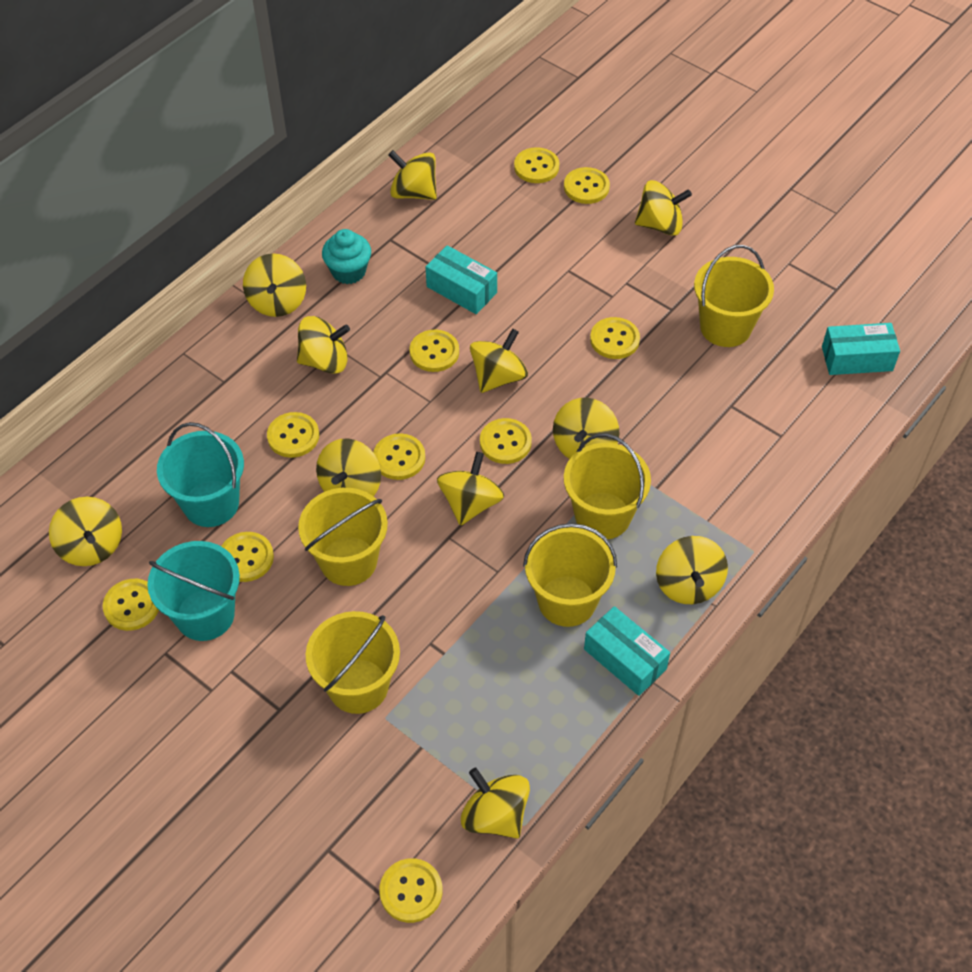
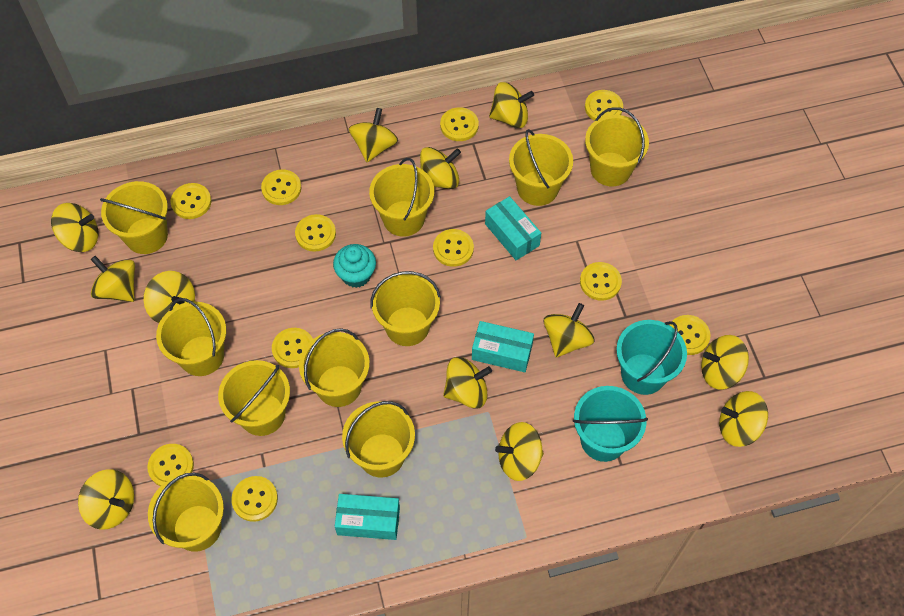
yellow bucket: [298,488,388,586] [306,611,400,714] [523,523,617,627] [564,434,651,539] [694,245,774,347] = 5 -> [100,181,168,254] [148,472,224,552] [156,298,226,376] [218,360,290,436] [299,328,370,407] [342,401,415,477] [369,158,434,237] [370,271,441,346] [509,129,573,206] [585,107,649,186] = 10
yellow button: [103,579,159,631] [221,532,274,582] [267,412,319,458] [373,433,425,480] [379,858,443,923] [410,330,459,372] [480,418,532,464] [514,147,559,183] [564,167,610,204] [590,317,640,359] = 10 -> [147,444,194,486] [171,183,211,219] [231,476,278,522] [261,169,301,205] [272,328,313,368] [295,214,336,252] [433,229,474,267] [440,107,479,141] [580,262,622,301] [585,90,623,121] [670,315,711,355] = 11
yellow spinning top: [49,497,122,566] [243,254,306,317] [297,316,350,374] [316,439,381,496] [388,150,437,200] [437,452,504,526] [461,768,530,839] [470,328,528,393] [553,398,620,459] [635,180,692,236] [656,536,728,604] = 11 -> [51,203,98,252] [78,469,134,530] [91,256,135,302] [143,271,195,323] [349,108,398,162] [420,147,461,189] [443,357,492,409] [489,82,534,128] [495,422,544,481] [544,303,595,357] [701,335,749,389] [719,391,768,447] = 12

